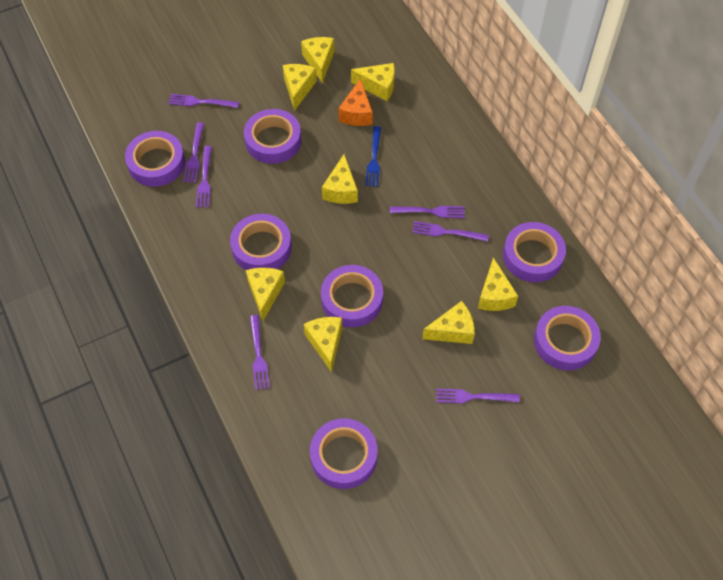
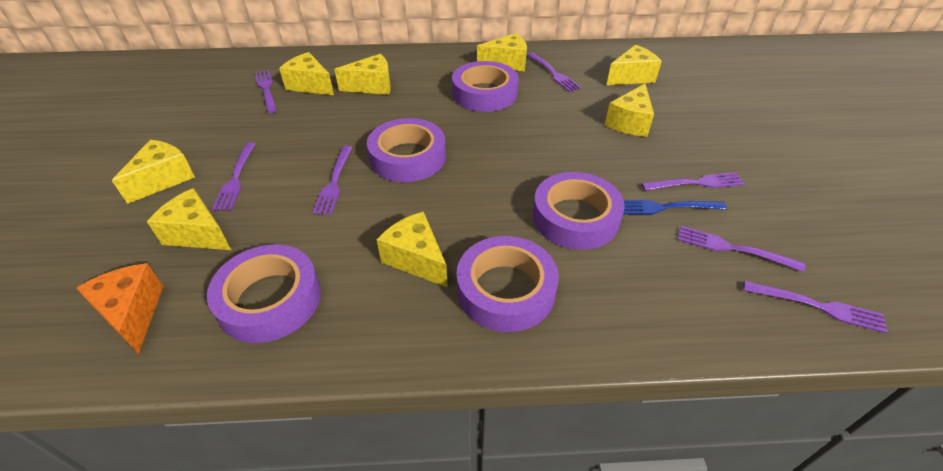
purple tape: [125,131,185,187] [230,214,292,270] [244,109,301,164] [310,418,378,489] [321,265,383,327] [503,222,566,282] [534,306,601,370] = 7 -> [207,244,321,343] [367,118,446,182] [452,61,519,112] [456,236,559,332] [533,172,625,250] = 5

